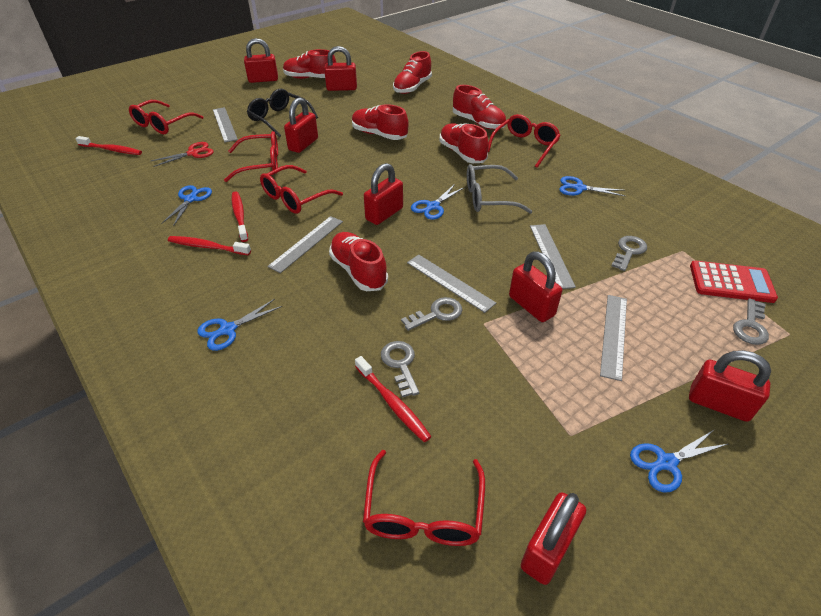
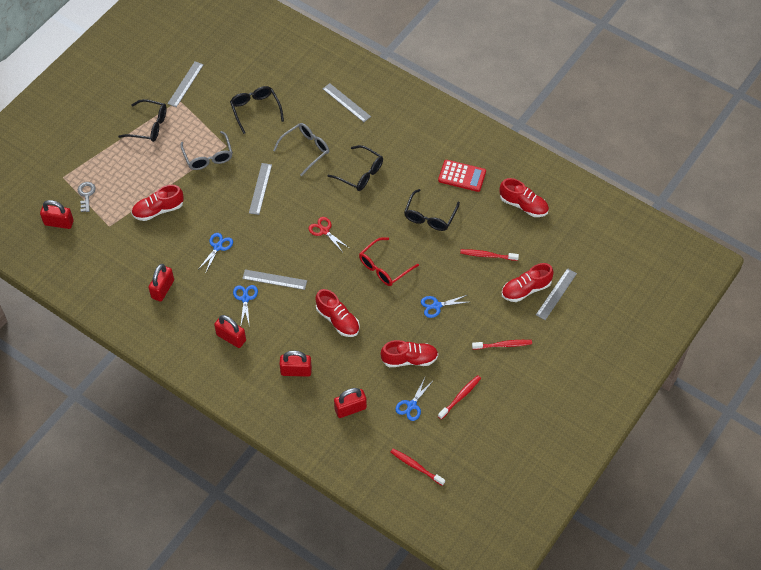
black glasses: [247,89,318,137] = 1 -> [118,99,167,142] [230,86,284,134] [327,145,383,191] [404,189,460,231] = 4
blue scissors: [161,185,212,226] [197,299,282,351] [411,184,465,220] [559,176,625,196] [630,430,728,493] = 5 -> [199,233,233,274] [233,285,258,327] [395,378,433,421] [421,295,468,318] = 4
grey glasses: [467,164,532,214] = 1 -> [180,131,233,170] [273,123,329,176] = 2
grey key: [381,341,419,398] [401,297,462,331] [611,236,647,271] [733,298,769,345] = 4 -> [78,182,96,212] = 1
red glasses: [129,100,204,134] [224,131,278,182] [260,165,343,214] [363,450,485,546] [488,114,561,168] = 5 -> [359,237,419,286] = 1
red padlock: [244,38,278,83] [284,98,318,153] [324,46,357,91] [364,163,403,225] [509,252,562,322] [521,492,586,585] [689,350,771,422] = 7 -> [40,200,74,229] [148,264,174,302] [214,315,246,348] [279,350,312,377] [334,388,367,418] = 5
red shoe: [283,49,336,79] [329,232,388,291] [352,104,408,140] [393,51,432,94] [439,123,489,163] [453,85,506,129] = 6 -> [131,185,184,221] [315,289,360,337] [381,340,438,367] [500,178,549,217] [502,263,554,302] = 5

